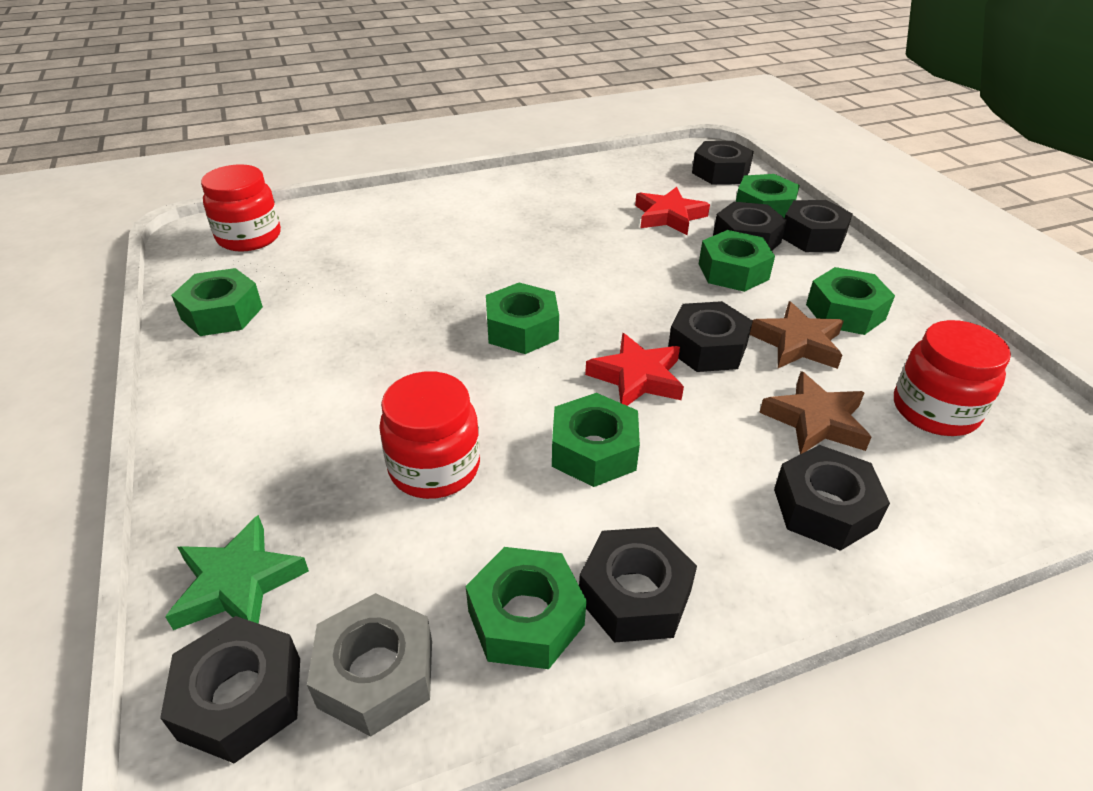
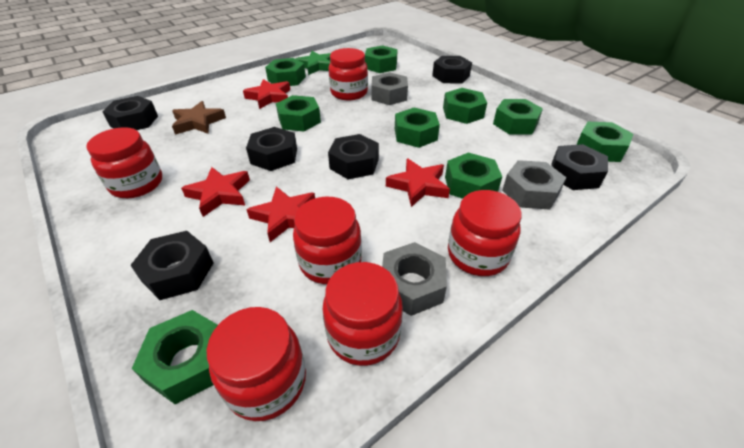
black nut: [160,616,300,763] [579,527,697,643] [668,301,753,372] [692,141,754,184] [713,202,787,250] [774,445,890,551] [782,200,853,252] = 7 -> [102,96,158,130] [130,231,213,300] [246,127,297,171] [328,134,379,179] [432,56,472,84] [551,144,608,190] = 6
brown star: [750,301,844,369] [759,371,871,454] = 2 -> [172,101,226,135] = 1
green nut: [171,268,263,336] [466,547,587,669] [486,283,559,354] [552,393,640,487] [699,230,775,292] [736,174,800,218] [806,267,895,335] = 7 -> [132,310,218,404] [265,58,306,86] [276,95,321,132] [365,45,398,73] [395,108,440,148] [443,88,487,124] [445,152,502,199] [493,99,543,134] [576,122,633,162] = 9
grey nut: [307,593,432,737] = 1 -> [371,72,408,105] [382,242,447,316] [502,160,566,209] = 3
red jar: [201,164,281,252] [379,371,480,499] [894,320,1011,436] = 3 -> [86,127,162,198] [207,307,306,421] [293,197,362,284] [322,262,403,366] [329,48,368,100] [448,190,522,276] = 6
red star: [585,333,684,406] [635,187,710,235] = 2 -> [181,167,250,217] [243,79,290,109] [246,187,315,242] [386,158,450,207] = 4

